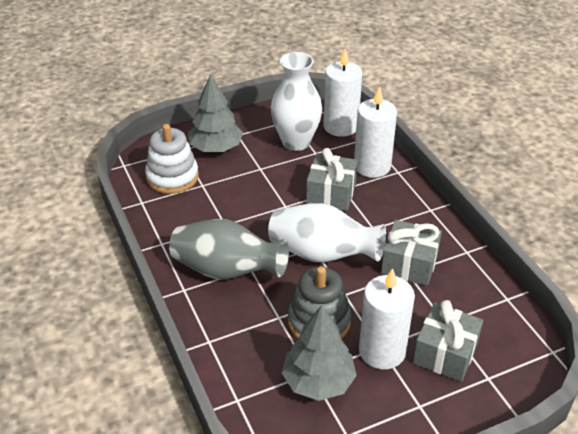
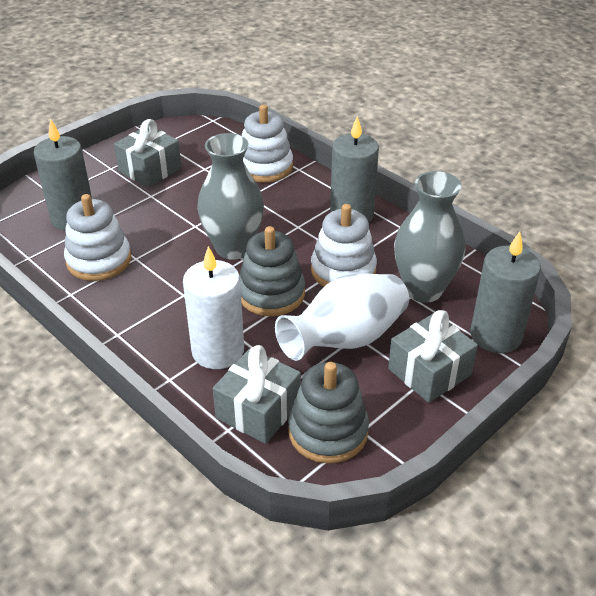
grey candle: none = 0 -> [34,119,92,230] [330,116,379,223] [471,231,541,353] = 3
grey stacking toy: [288,266,351,339] = 1 -> [239,226,305,316] [288,362,369,464] = 2
grey tree: [188,74,243,152] [282,305,357,401] = 2 -> none = 0
grey vase: [169,219,289,279] = 1 -> [197,133,264,260] [394,171,465,303] = 2
white candle: [323,49,362,137] [354,86,397,178] [359,268,415,369] = 3 -> [183,246,244,369] = 1
white stacking toy: [145,124,199,194] = 1 -> [64,194,131,281] [242,105,293,182] [311,204,377,287] = 3
white vase: [268,203,386,262] [271,52,322,151] = 2 -> [275,274,409,361] = 1

